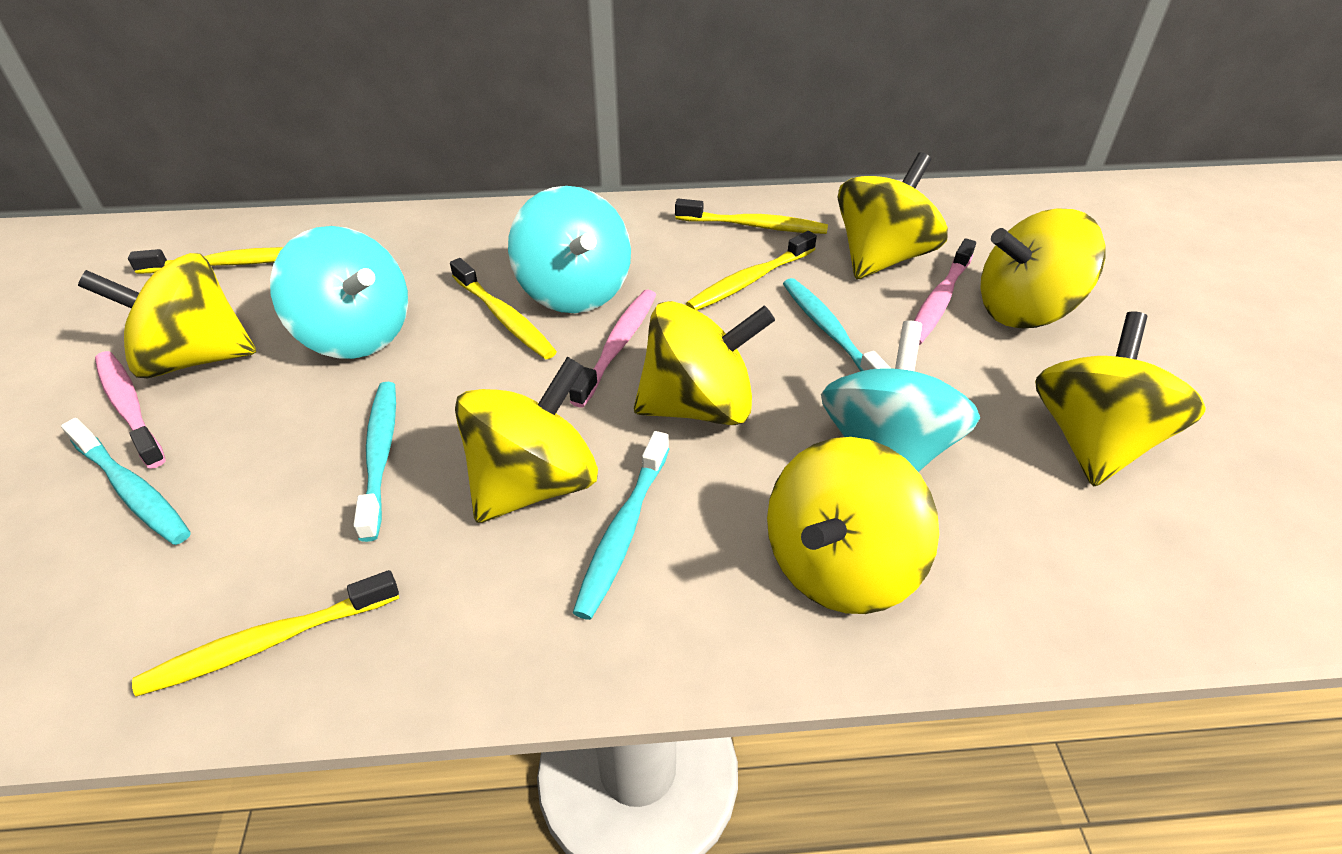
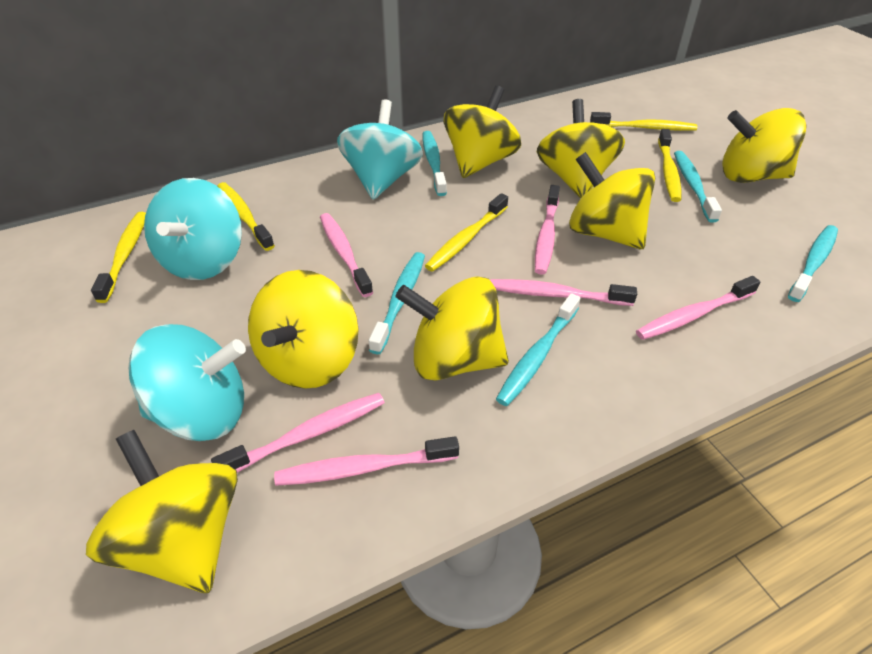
pink toothbrush: [95,351,166,469] [569,290,656,408] [914,238,976,345] = 3 -> [211,393,385,473] [274,436,459,486] [320,213,373,297] [490,279,637,306] [535,185,560,275] [636,276,760,340] = 6
turquoise toothbrush: [61,418,191,545] [353,382,396,542] [573,431,669,620] [783,278,891,371] = 4 -> [368,252,425,354] [423,131,447,196] [496,293,581,406] [674,151,722,223] [788,225,838,302] = 5

